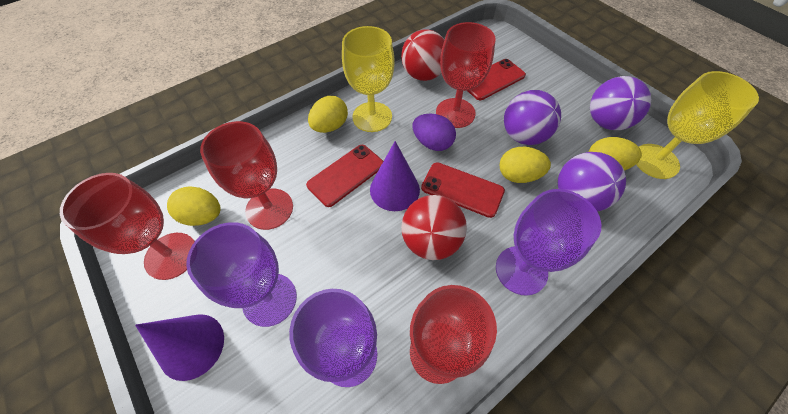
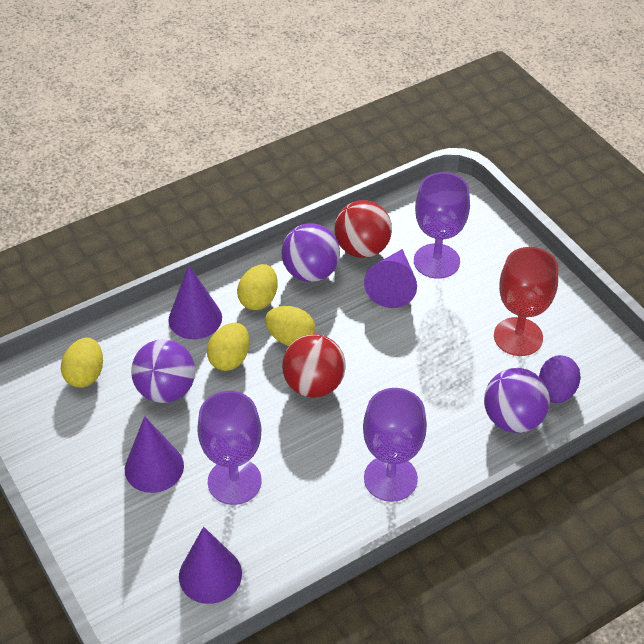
purple cone: [135,314,224,381] [370,141,420,211] = 2 -> [125,416,184,493] [168,265,222,339] [179,527,242,604] [364,249,417,308] = 4
red goblet: [60,173,195,280] [200,121,293,230] [410,285,497,384] [436,22,496,128] = 4 -> [494,247,558,356] = 1
red phone: [306,145,383,207] [421,162,505,218] [468,59,526,100] = 3 -> none = 0
yellow goblet: [342,26,395,132] [636,71,759,179] = 2 -> none = 0

